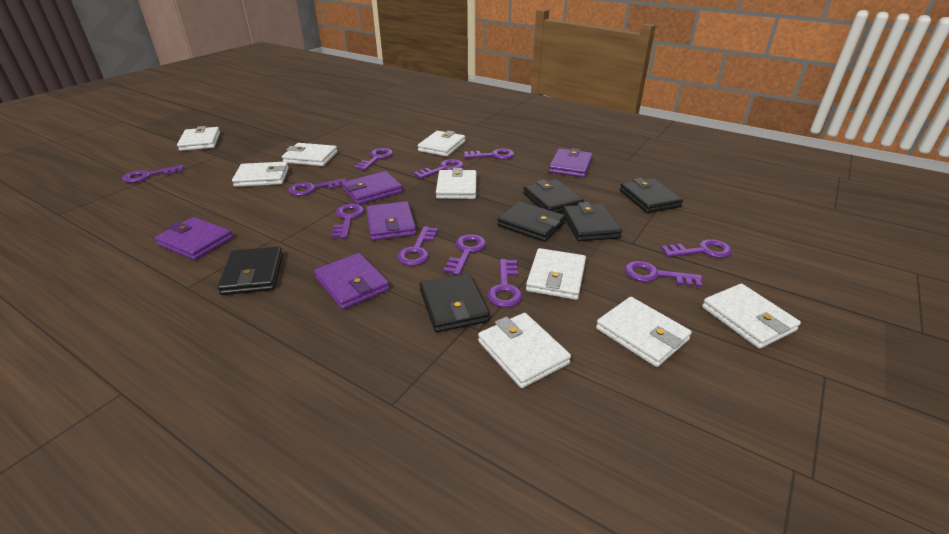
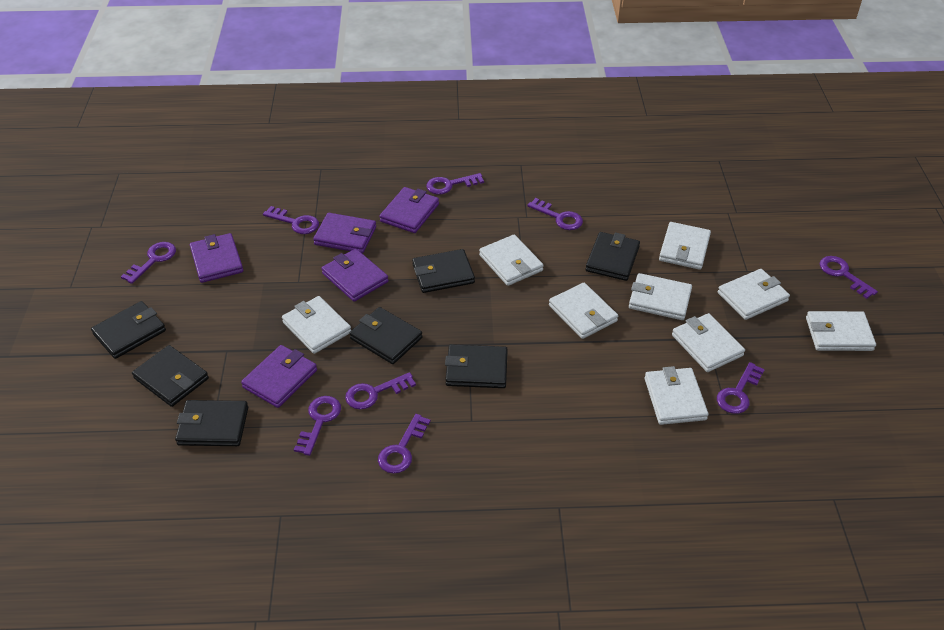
black wallet: [218,246,283,295] [420,273,489,332] [497,201,565,242] [523,179,584,213] [562,202,622,241] [620,178,683,213] = 6 -> [91,301,166,359] [132,345,209,407] [175,400,248,446] [349,307,422,364] [412,249,475,293] [445,344,508,388] [586,232,640,281] = 7
purple key: [122,165,184,183] [288,178,346,196] [331,204,364,238] [354,148,393,171] [397,226,438,266] [414,159,464,179] [444,234,486,275] [464,148,514,160] [487,259,522,308] [625,261,703,288] [661,239,732,258] = 11 -> [121,242,176,284] [263,206,319,234] [294,396,341,456] [345,372,416,410] [378,414,431,474] [426,173,484,194] [527,198,583,230] [717,362,765,414] [820,256,878,299] = 9

